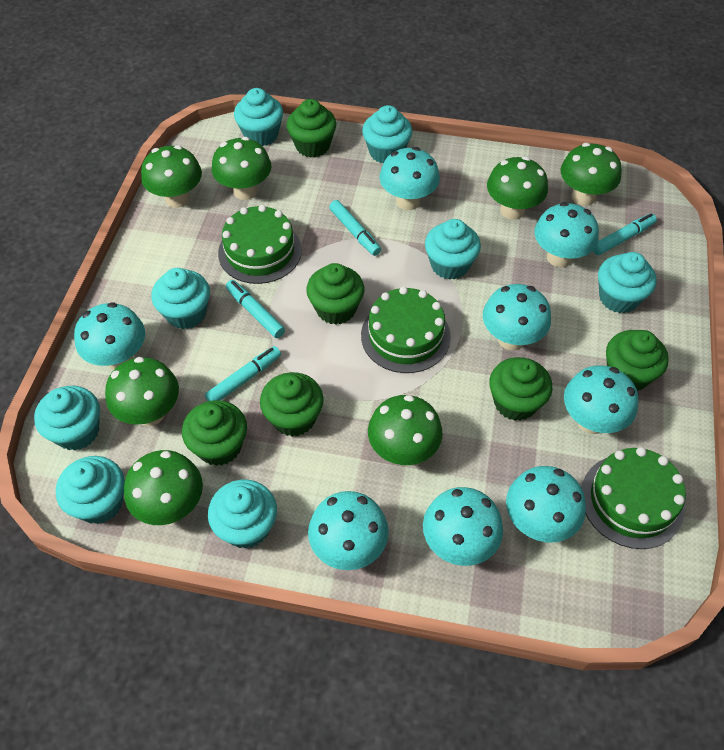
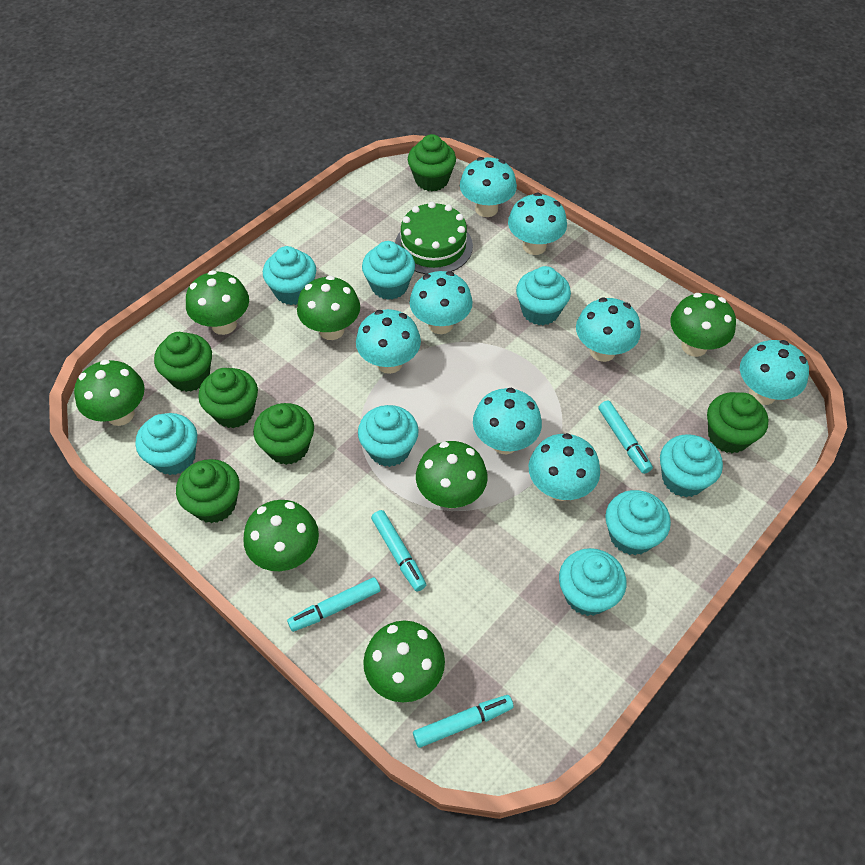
green cake: [218,205,302,284] [361,286,451,373] [582,447,686,549] = 3 -> [395,202,473,274] = 1

